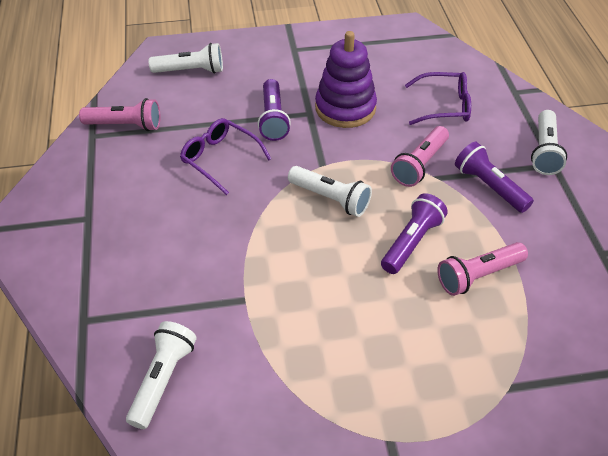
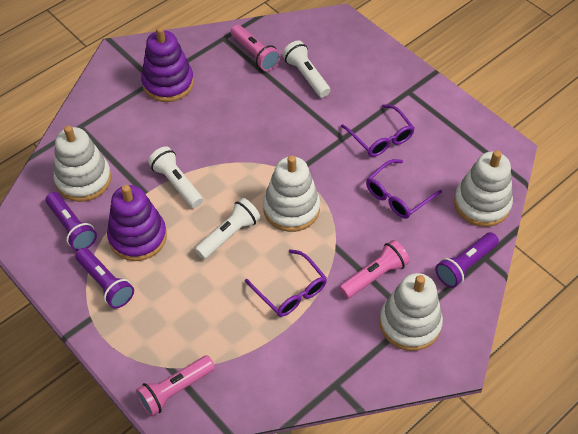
purple glasses: [180,118,271,195] [405,72,471,125] = 2 -> [245,249,327,317] [341,104,415,157] [366,159,442,219] = 3
purple stacking toy: [315,31,377,128] = 1 -> [107,185,167,261] [141,27,194,102] = 2
white flashlight: [126,321,197,429] [149,43,223,74] [288,166,372,217] [531,110,567,175] = 4 -> [148,146,203,208] [195,198,260,259] [282,40,330,98] = 3
white stacking toy: none = 0 -> [54,125,111,202] [263,155,320,232] [380,273,443,351] [454,150,513,227] = 4

